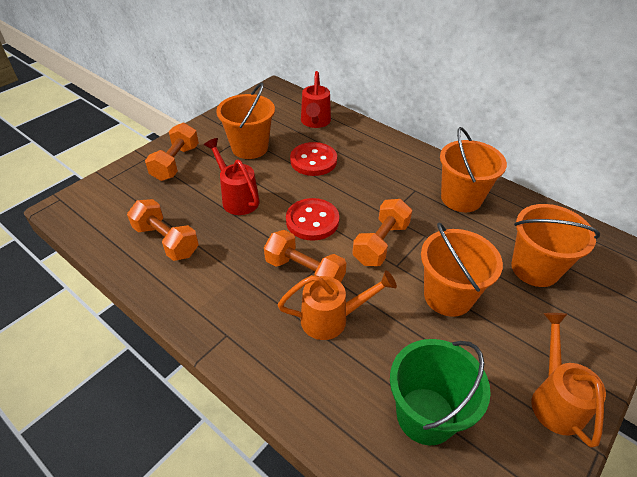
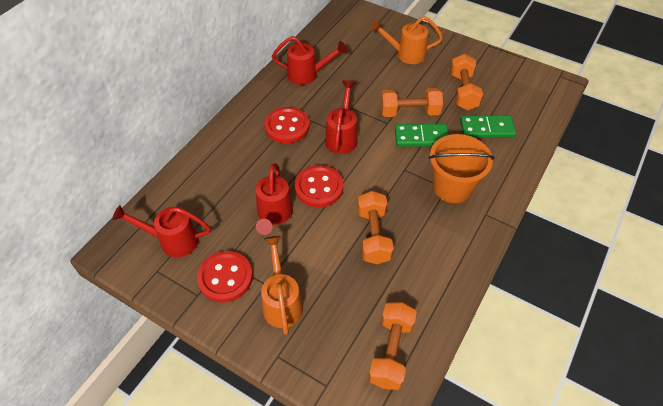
green bucket: [390,339,491,445] = 1 -> none = 0
green domino: none = 0 -> [395,124,448,147] [460,116,516,138] = 2
orange bucket: [216,83,275,159] [421,223,503,317] [440,127,507,212] [511,204,600,287] = 4 -> [429,134,495,203] = 1
red button: [286,198,339,241] [290,142,337,176] = 2 -> [197,251,253,302] [264,107,310,144] [295,165,343,207] = 3
red watering can: [204,138,260,215] [301,71,331,128] = 2 -> [112,205,211,257] [256,163,293,235] [272,36,347,85] [325,81,358,154] = 4

